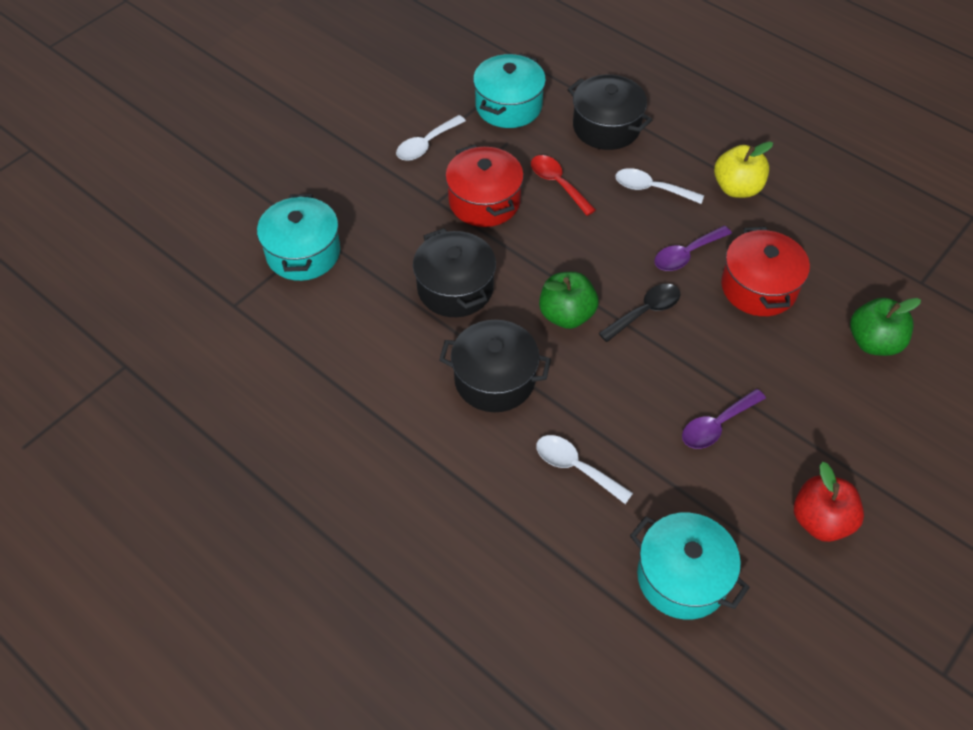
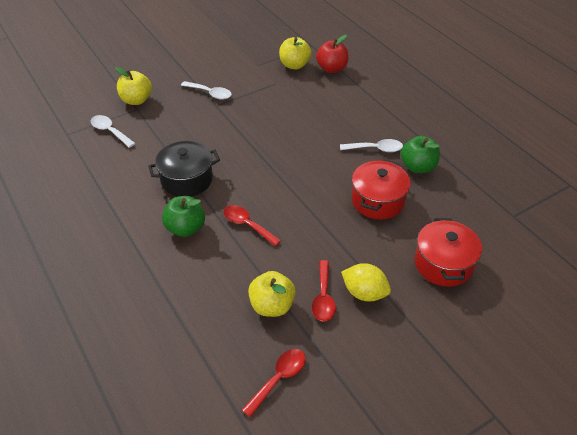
black pot: [413,228,496,317] [439,320,551,412] [567,75,652,150] = 3 -> [148,141,220,197] = 1
black spoon: [599,284,680,342] = 1 -> none = 0
purple spoon: [654,226,732,271] [682,389,766,449] = 2 -> none = 0
red spoon: [531,155,596,216] = 1 -> [223,205,281,246] [242,349,306,417] [312,260,336,322] = 3
turquoise pot: [257,194,340,281] [473,53,546,128] [630,513,750,620] = 3 -> none = 0
yellow apple: [714,141,773,198] = 1 -> [115,67,152,105] [248,271,296,317] [279,37,311,70] = 3
yellow lemon: none = 0 -> [341,263,391,302] = 1

